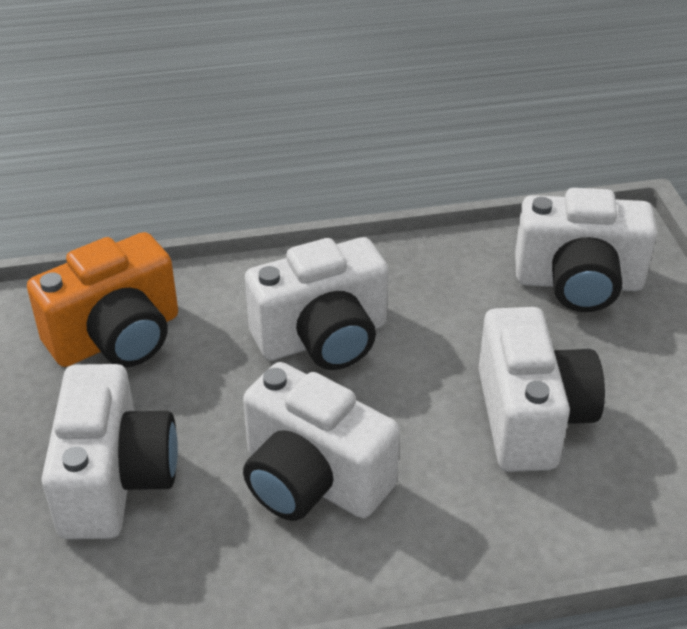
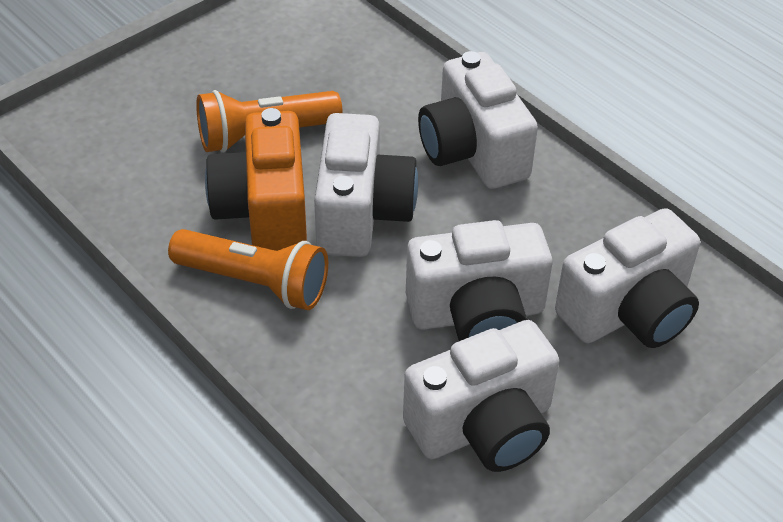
orange flashlight: none = 0 -> [168,229,328,310] [196,90,343,153] = 2

